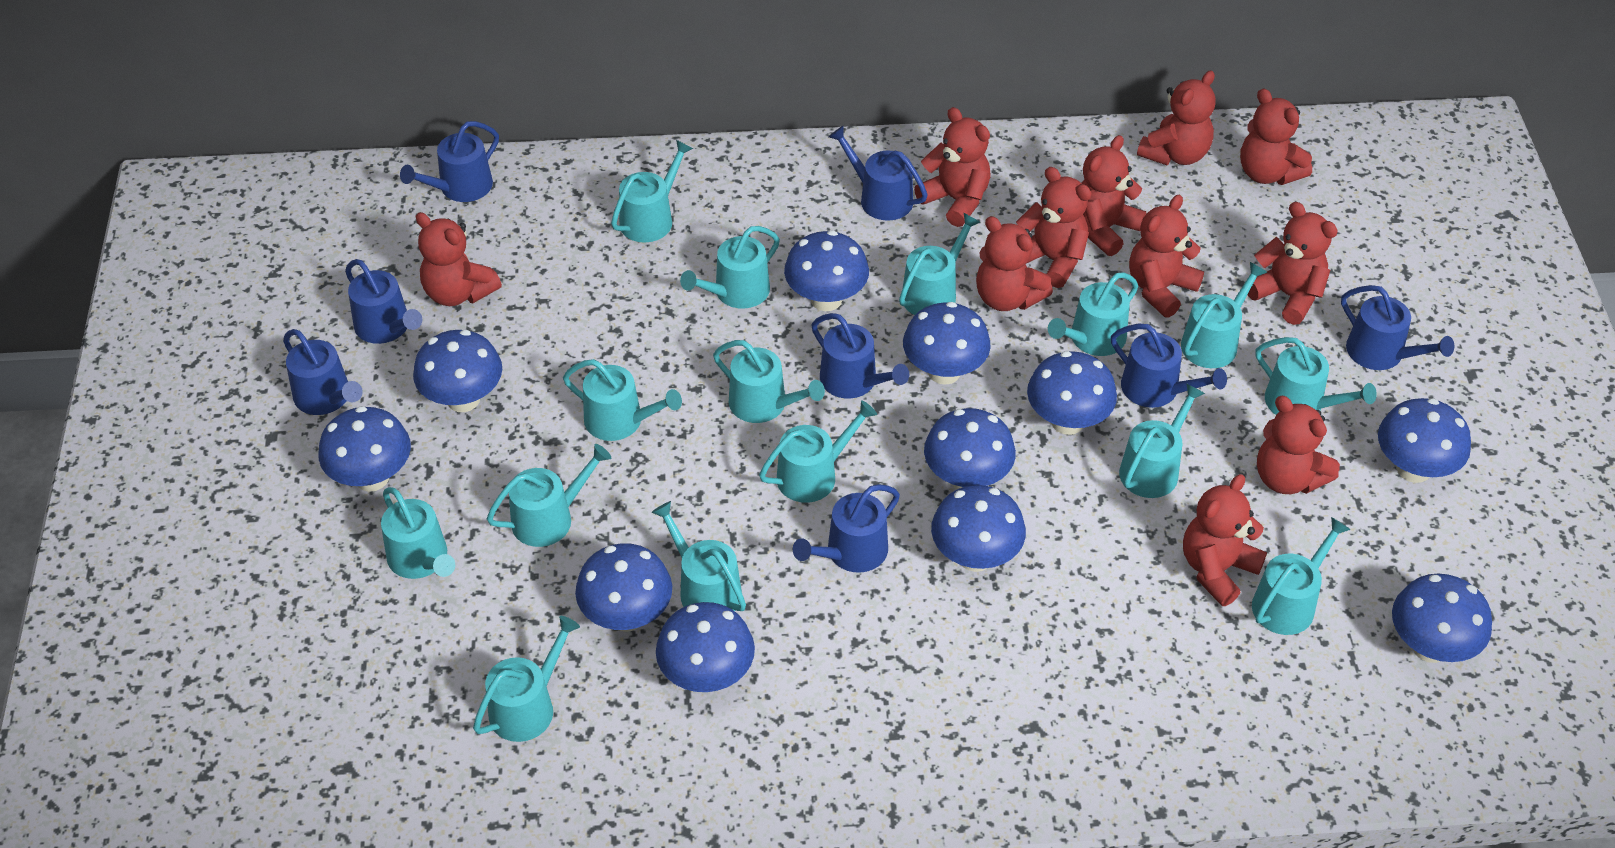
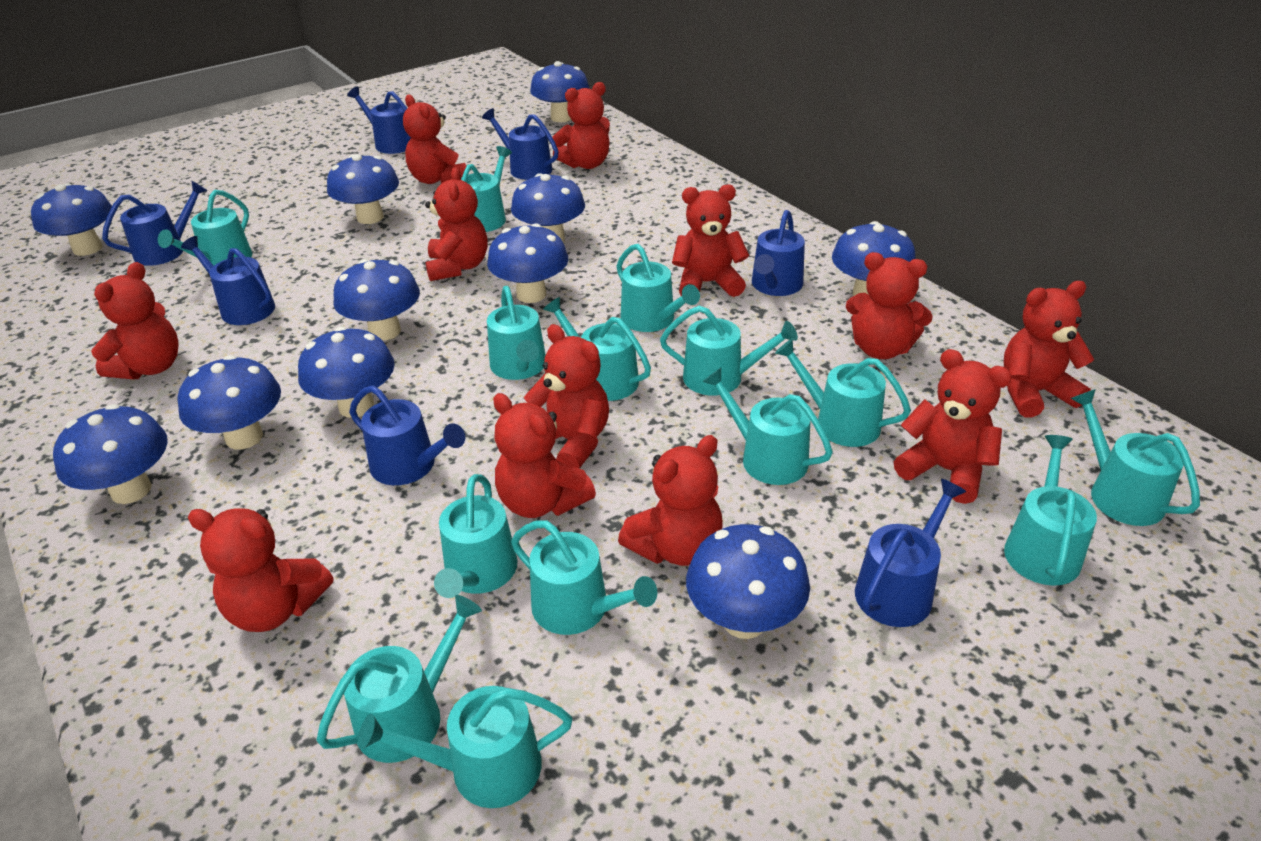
blue watering can: [283,329,363,415] [345,259,423,344] [400,121,499,202] [793,484,900,573] [811,313,909,398] [829,126,928,221] [1111,324,1227,408] [1341,285,1454,370] = 8 -> [102,181,208,266] [181,236,275,325] [347,87,411,154] [349,385,465,485] [482,108,558,180] [752,210,805,296] [855,479,966,627] = 7
red teddy bear: [416,212,502,306] [914,107,991,227] [976,216,1053,311] [1016,167,1092,288] [1082,135,1146,256] [1129,195,1204,318] [1137,71,1216,165] [1183,474,1267,606] [1240,88,1312,185] [1247,202,1338,325] [1257,396,1340,494] = 11 -> [91,262,179,379] [188,508,333,632] [403,95,466,184] [425,167,488,281] [493,393,596,518] [524,324,609,469] [552,82,610,169] [618,435,723,566] [672,184,749,297] [846,252,933,359] [894,349,1012,504] [1003,281,1094,417] = 12
turquoise watering can: [381,487,455,579] [473,616,580,742] [487,444,611,547] [563,359,682,441] [611,140,693,243] [652,501,746,611] [680,226,780,309] [713,340,825,423] [759,400,877,503] [899,213,980,315] [1048,272,1138,356] [1119,383,1205,498] [1181,262,1267,368] [1252,517,1351,635] [1256,337,1377,415] = 15 -> [158,190,252,265] [317,595,482,763] [358,686,572,808] [434,474,518,598] [461,146,512,232] [487,286,546,380] [511,520,657,635] [543,297,651,401] [617,244,700,332] [660,306,798,396] [703,368,833,485] [775,339,911,447] [1004,435,1097,586] [1070,389,1200,526] = 14

